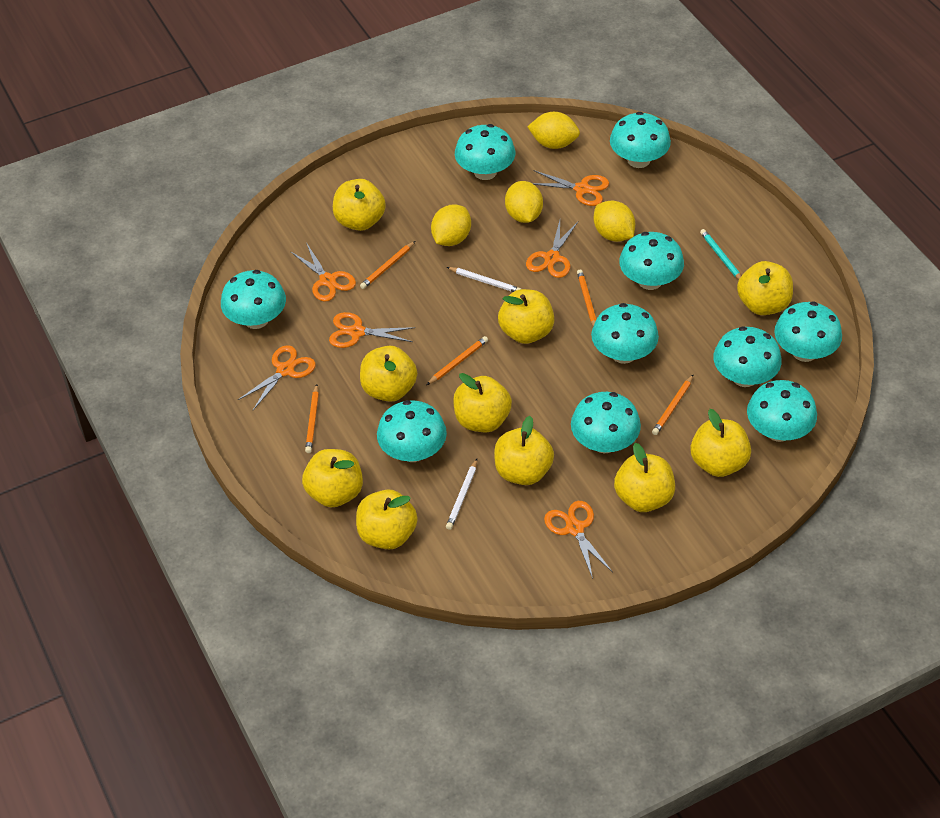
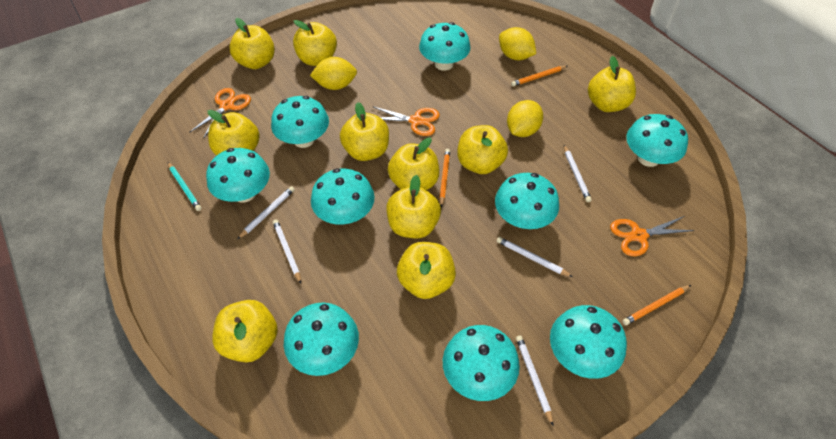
orange pencil: [305,384,319,453] [360,241,415,289] [427,336,488,385] [577,269,596,326] [652,375,693,435] = 5 -> [439,149,450,207] [511,66,567,86] [622,285,691,325] = 3
orange scissors: [238,345,316,410] [290,244,356,302] [329,312,415,348] [526,221,578,278] [532,170,609,206] [544,501,612,579] = 6 -> [189,88,251,139] [372,106,440,136] [610,216,695,256] = 3
turquoise mushroom: [221,270,286,329] [377,400,447,462] [455,124,516,180] [571,392,641,454] [591,303,659,364] [610,112,671,168] [619,232,684,290] [713,326,782,387] [747,380,817,442] [774,302,842,362] = 10 -> [206,148,270,203] [271,96,329,148] [284,302,359,376] [311,168,375,225] [419,22,471,71] [443,325,520,401] [495,173,559,229] [550,305,627,379] [626,114,688,167] = 9
white pencil: [446,459,477,530] [447,267,521,292] = 2 -> [237,186,295,239] [273,219,301,283] [497,237,573,277] [516,335,553,425] [564,145,592,202] = 5
yellow lemon: [431,205,471,246] [505,181,543,223] [527,112,580,149] [594,200,635,242] = 4 -> [310,57,357,90] [499,27,536,60] [507,100,543,137] = 3

